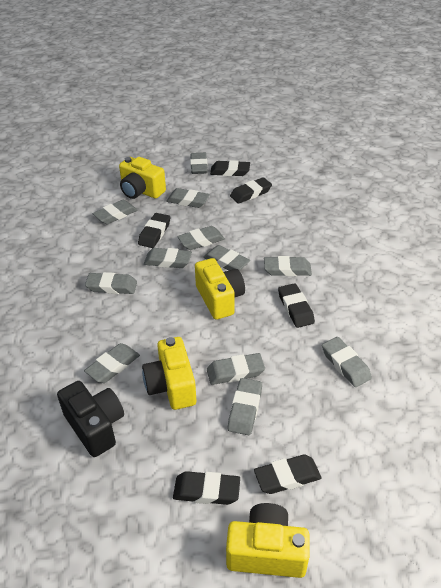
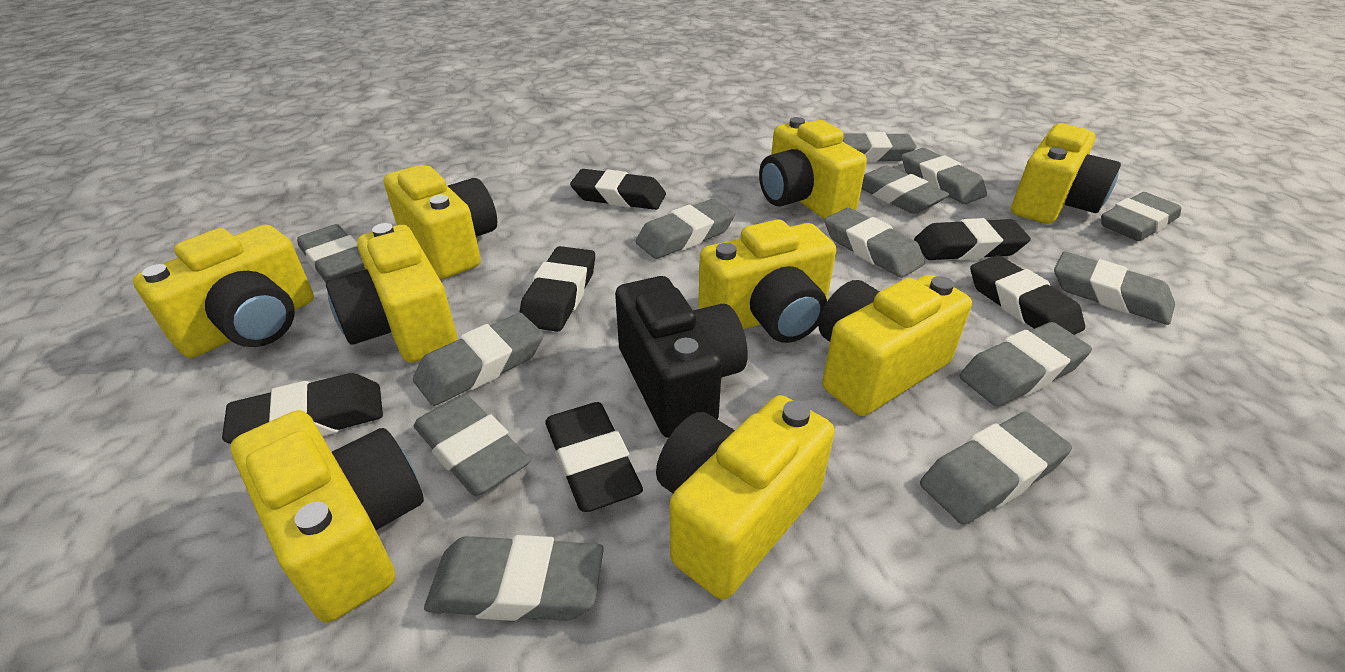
grey eraser: [84,343,140,383] [85,272,137,294] [93,200,137,224] [144,248,192,268] [166,188,210,208] [177,226,225,250] [190,153,208,174] [203,245,250,271] [207,353,265,385] [228,378,262,435] [264,256,312,276] [322,337,372,387] = 12 -> [297,224,366,282] [413,313,544,406] [413,394,531,496] [424,535,604,621] [635,199,735,259] [824,208,925,278] [842,132,916,162] [861,166,950,214] [901,148,987,204] [920,412,1072,525] [960,322,1092,407] [1054,252,1175,325] [1101,192,1181,241] = 13
yellow camera: [119,157,166,199] [142,337,196,410] [195,258,245,320] [226,503,310,578] = 4 -> [133,224,314,358] [231,410,424,622] [326,223,458,363] [384,165,497,278] [656,395,835,600] [698,219,836,343] [759,117,867,219] [818,275,972,416] [1011,123,1121,224] = 9

